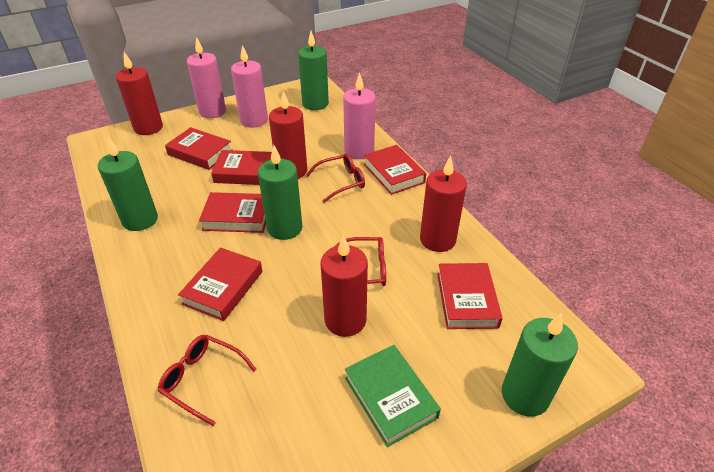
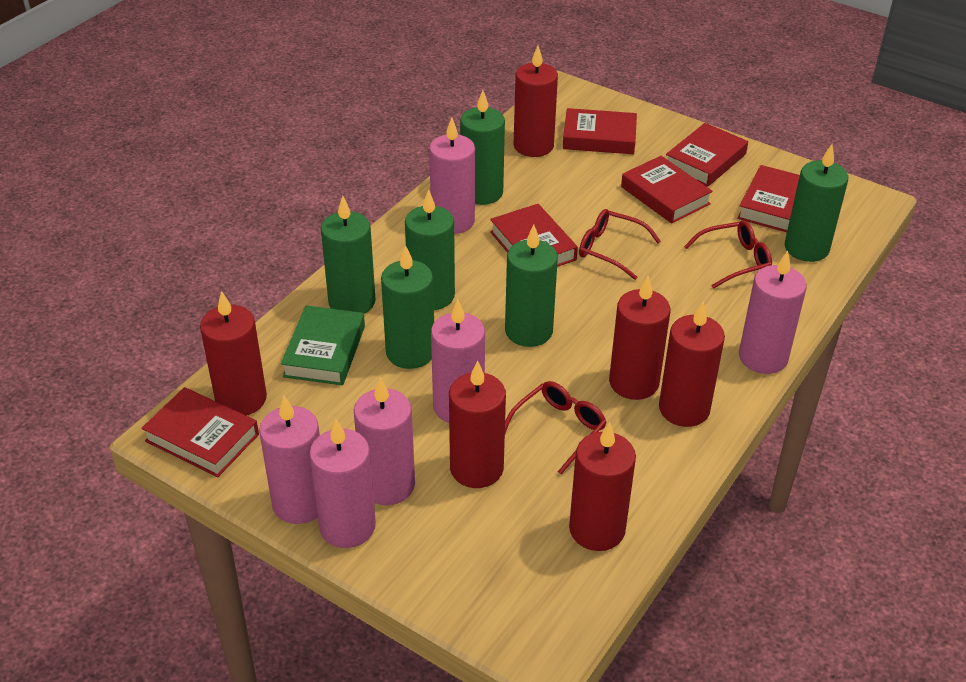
green candle: [98,137,158,231] [258,145,303,240] [298,31,329,110] [502,313,578,417] = 4 -> [321,196,376,314] [381,245,434,369] [405,189,455,310] [460,90,505,205] [505,225,558,347] [785,144,848,262] = 6
pink candle: [187,37,226,118] [231,45,268,128] [343,73,376,159] = 3 -> [259,396,320,524] [309,419,376,548] [354,377,415,505] [429,118,475,234] [431,299,485,423] [739,251,807,374] = 6
red candle: [116,52,163,135] [269,91,307,179] [321,235,368,337] [420,156,467,252] = 4 -> [200,291,267,416] [449,360,506,488] [513,46,558,157] [569,422,636,551] [609,276,670,400] [659,302,725,427] = 6

